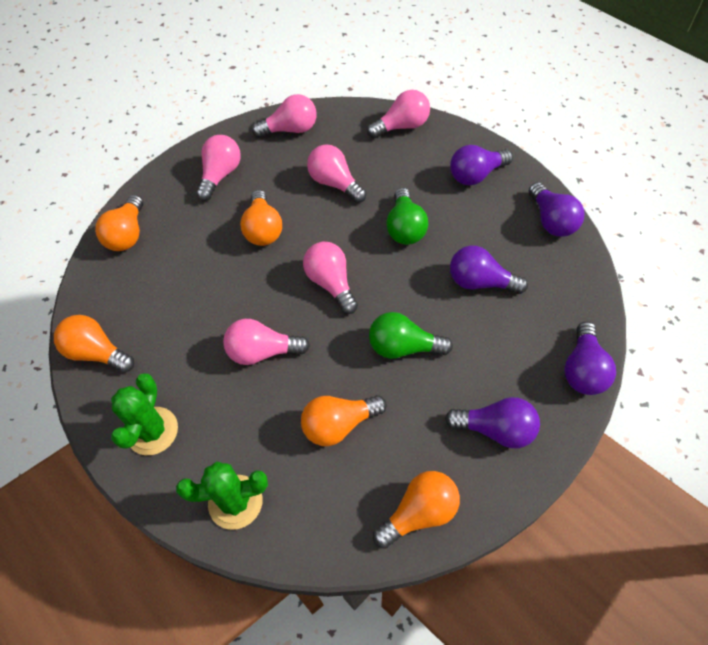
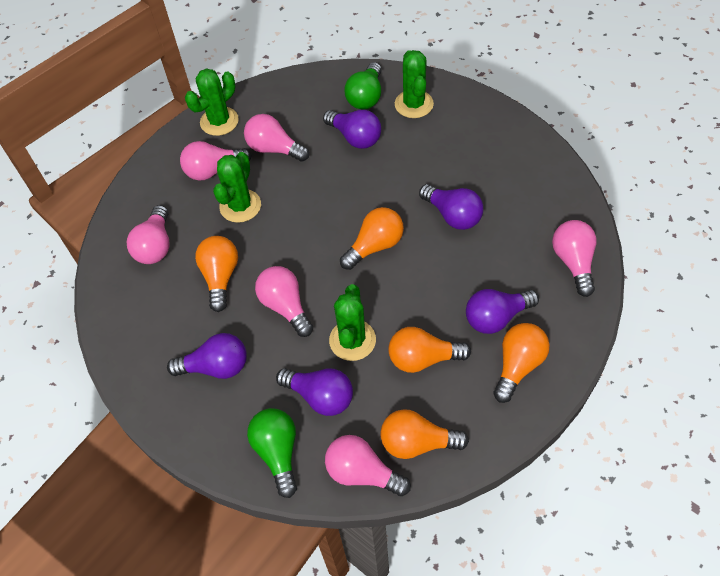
green cactus: [111,373,178,455] [176,462,268,530] = 2 -> [185,68,239,136] [213,152,261,223] [329,284,376,361] [395,50,434,118] = 4

